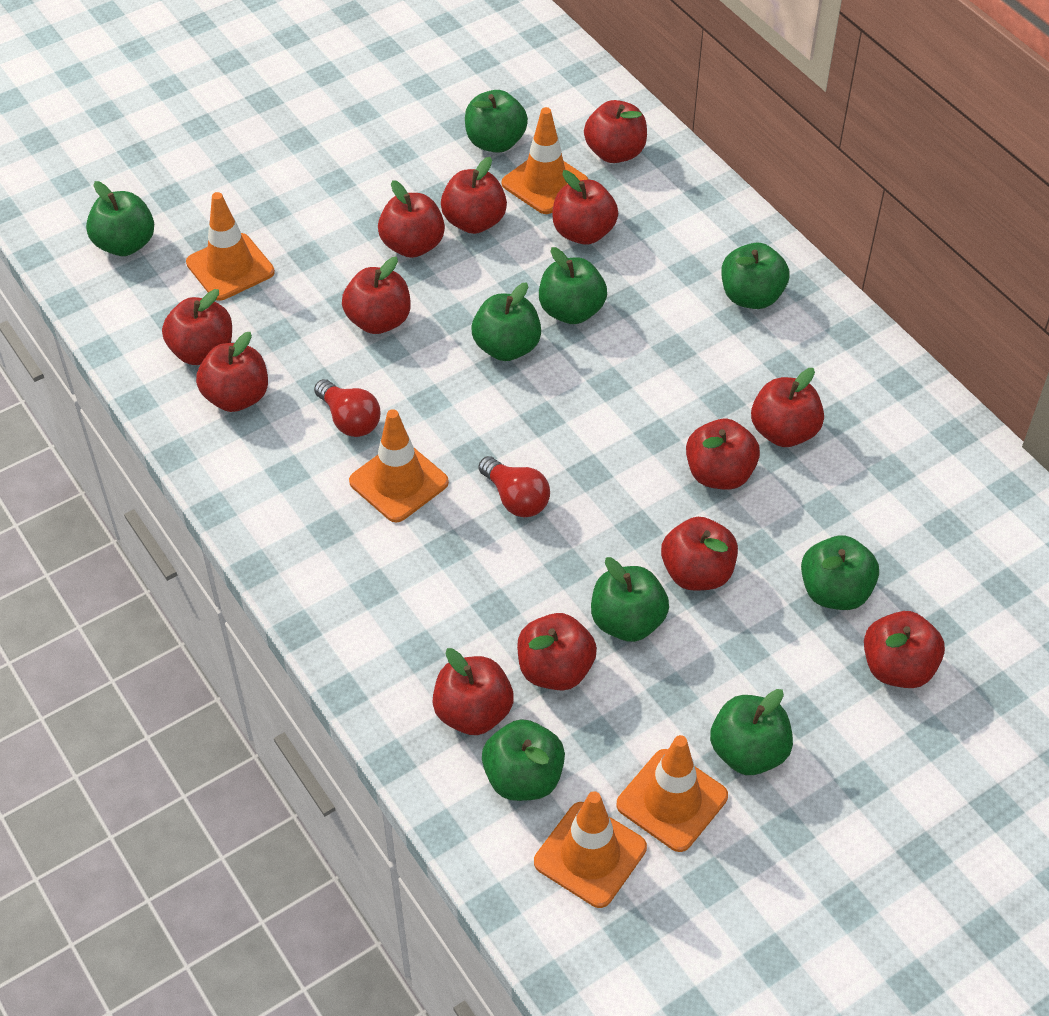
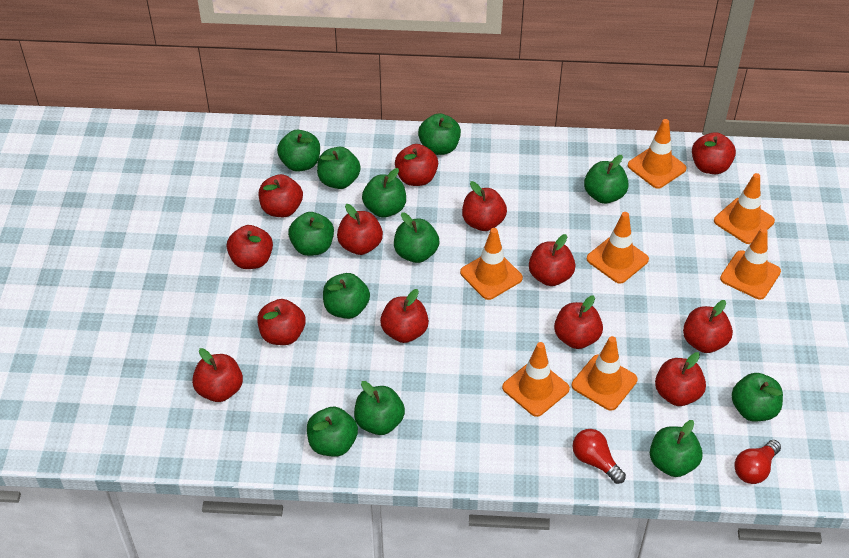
green apple: [86,181,154,256] [465,90,528,153] [472,282,541,361] [482,719,565,801] [539,247,607,324] [591,557,669,642] [710,689,793,775] [721,243,790,309] [801,535,879,610] = 9 -> [277,130,320,172] [288,212,334,256] [307,407,358,457] [317,147,361,189] [323,273,370,319] [354,381,405,435] [362,168,406,218] [394,212,439,263] [418,113,461,155] [584,155,629,204] [650,420,703,477] [731,373,783,422] = 12
orange traffic cone: [186,192,275,301] [349,409,449,523] [502,107,589,214] [534,791,647,908] [616,735,728,852] = 5 -> [460,228,523,300] [502,342,570,417] [572,336,638,411] [587,212,649,284] [628,119,687,189] [714,173,775,244] [720,228,781,299] = 7

